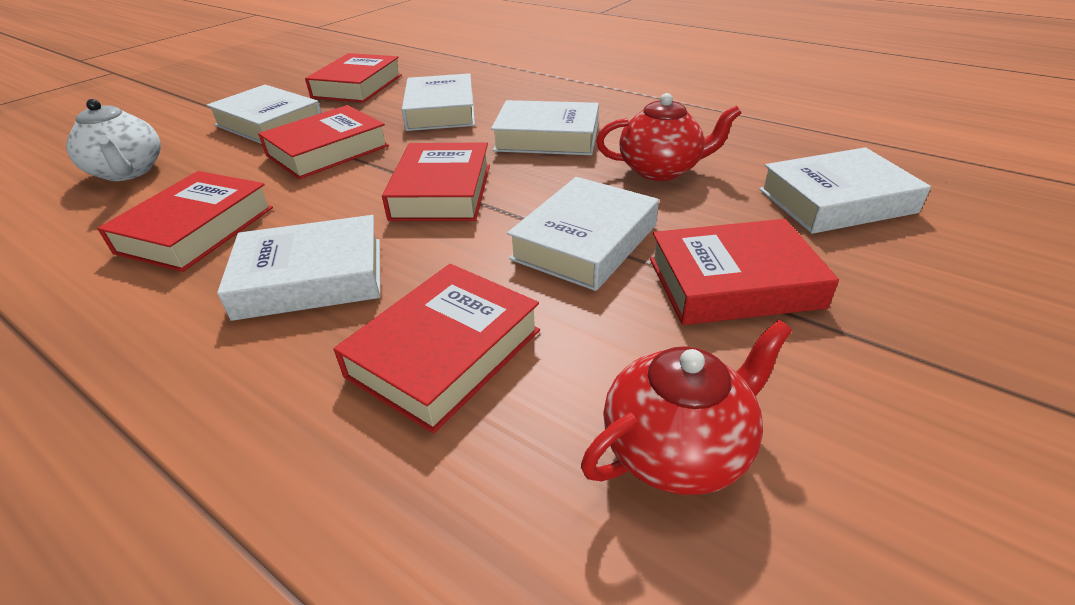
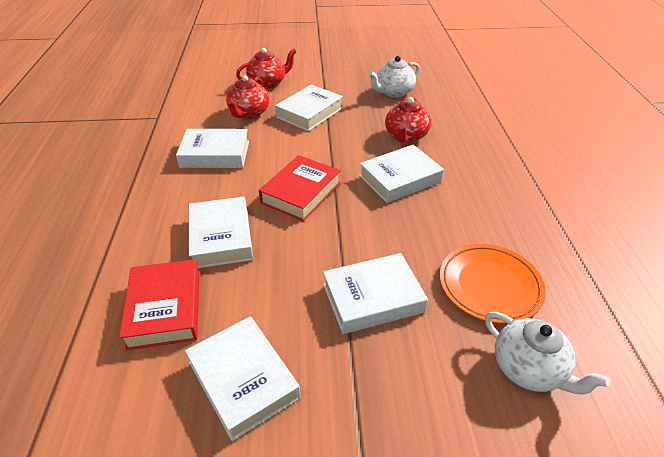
orange plate: none = 0 -> [440,244,546,324] = 1
red book: [97,171,273,272] [258,105,389,179] [305,53,402,103] [333,264,540,433] [382,142,490,221] [650,219,839,325] = 6 -> [119,259,199,350] [259,155,341,221] = 2
red teapot: [581,320,792,495] [596,93,741,181] = 2 -> [226,75,269,119] [236,48,297,89] [385,97,431,143] = 3
white teapot: [66,99,161,181] = 1 -> [368,56,420,98] [485,312,611,394] = 2

